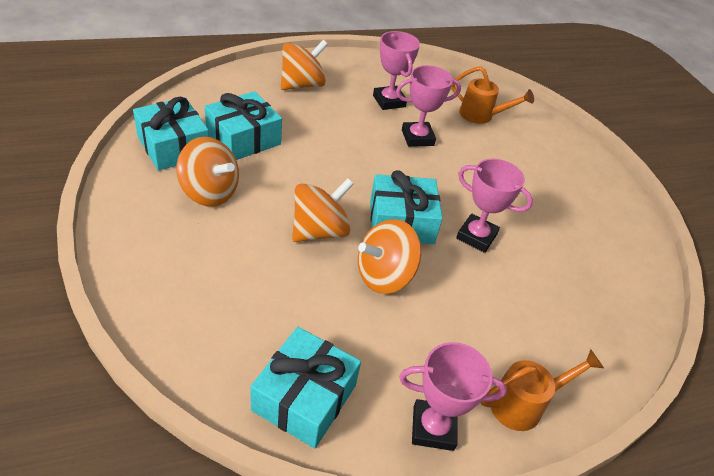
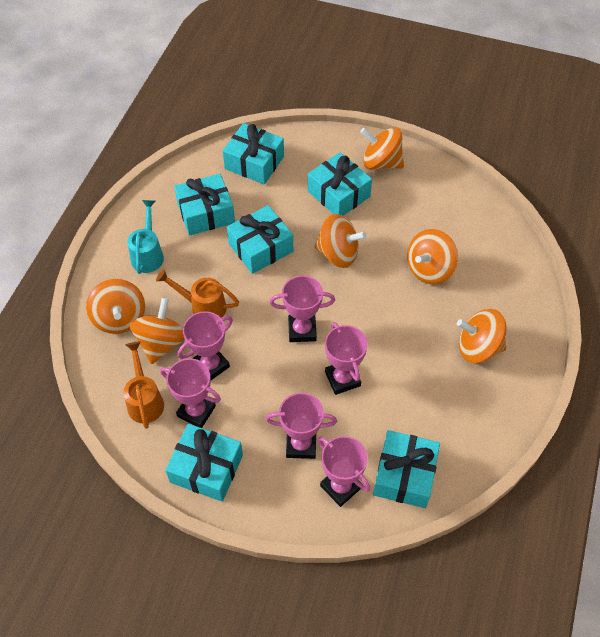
orange spinning top: [176,137,239,207] [281,40,328,90] [292,178,354,242] [358,219,422,294] = 4 -> [86,279,145,334] [129,298,185,364] [314,214,367,268] [360,127,404,170] [407,229,458,284] [457,309,506,363] = 6
pink trophy: [373,31,420,110] [396,65,461,147] [399,342,507,451] [456,159,533,253] = 4 -> [160,358,221,428] [178,311,233,380] [266,393,337,459] [270,275,335,342] [318,436,370,507] [325,322,368,395] = 6
turquoise gift: [133,96,209,171] [205,91,282,160] [250,327,361,448] [370,170,443,244] = 4 -> [165,424,243,502] [174,174,235,236] [223,123,284,184] [227,205,293,274] [308,152,372,216] [373,430,440,508] = 6
turquoise watering can: none = 0 -> [127,200,164,274] = 1

